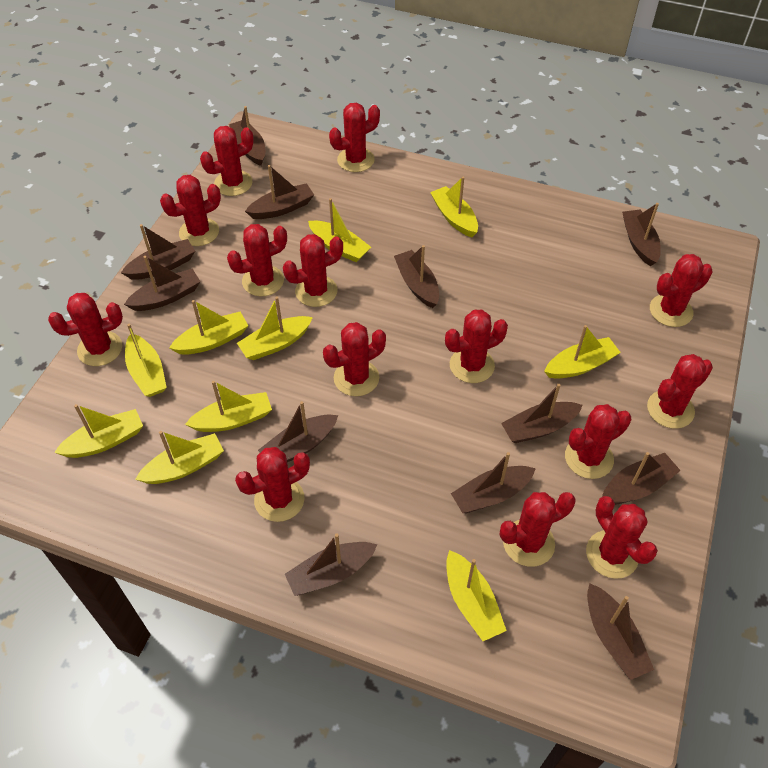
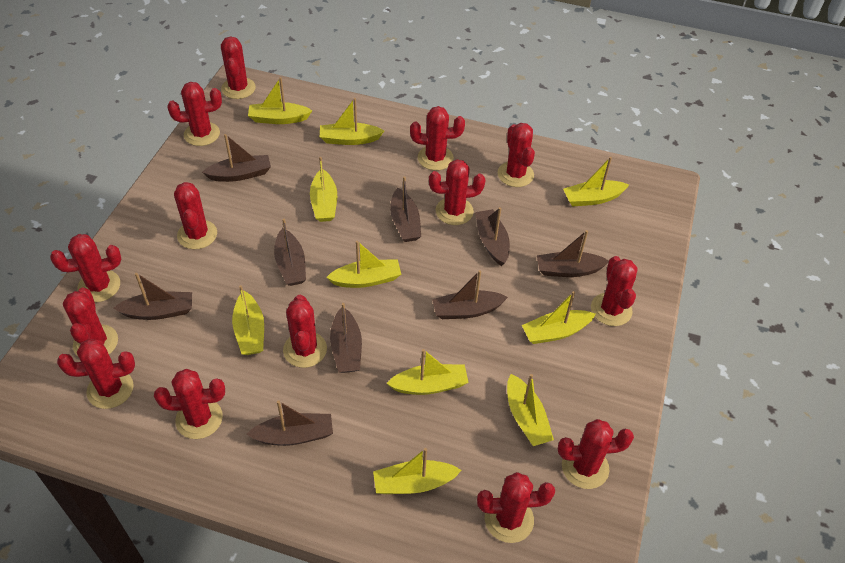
brown boat: [121,224,195,280] [124,256,201,311] [229,106,265,166] [245,165,314,219] [258,401,338,462] [285,533,378,596] [394,245,439,308] [451,452,536,513] [501,384,583,443] [587,583,654,680] [602,452,681,505] [622,203,661,266] = 12 -> [113,273,192,320] [202,134,271,182] [246,401,333,446] [274,219,306,286] [330,303,362,373] [390,176,421,242] [432,270,508,319] [475,207,510,266] [537,230,609,277] = 9

